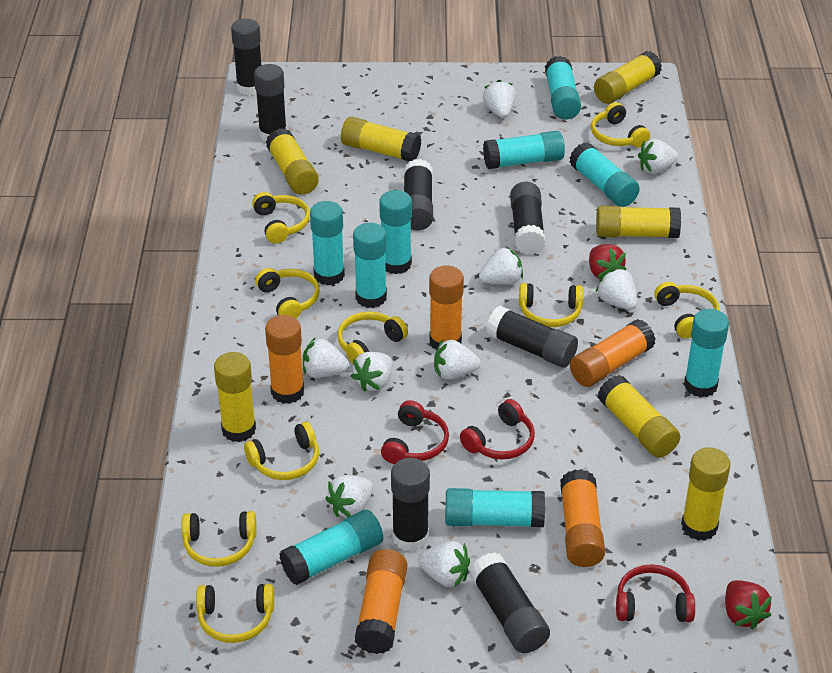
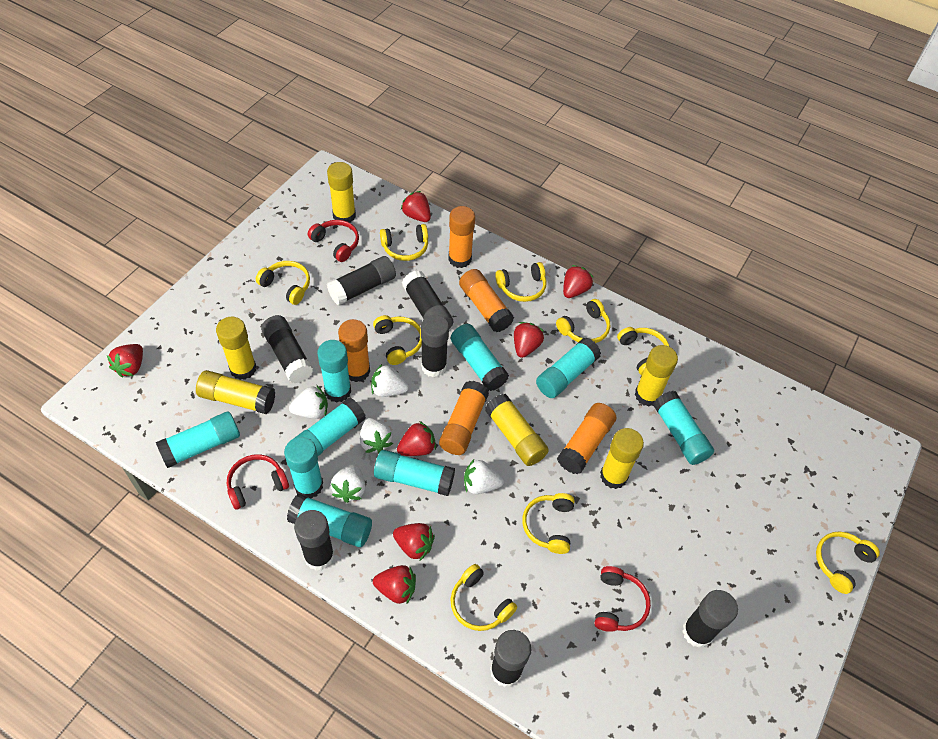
red strawberry: [589,244,626,279] [725,580,772,630] = 2 -> [107,344,143,378] [373,565,416,605] [393,523,435,561] [397,421,436,456] [401,191,431,222] [514,322,544,358] [563,265,593,298] = 7
white strawberry: [303,338,349,378] [325,475,373,518] [351,352,392,392] [417,541,470,588] [434,340,481,379] [479,247,523,284] [483,80,516,118] [596,268,637,310] [638,139,678,174] = 9 -> [289,386,328,419] [331,463,366,503] [360,418,393,454] [371,364,409,397] [464,459,504,494] = 5
yellow glue stick: [214,352,256,442] [266,128,319,195] [341,117,421,161] [594,51,662,104] [596,206,681,238] [598,375,680,458] [681,447,730,541] = 7 -> [196,370,275,414] [216,317,257,380] [327,162,356,223] [485,394,549,466] [600,428,644,489] [635,345,678,407] = 6

